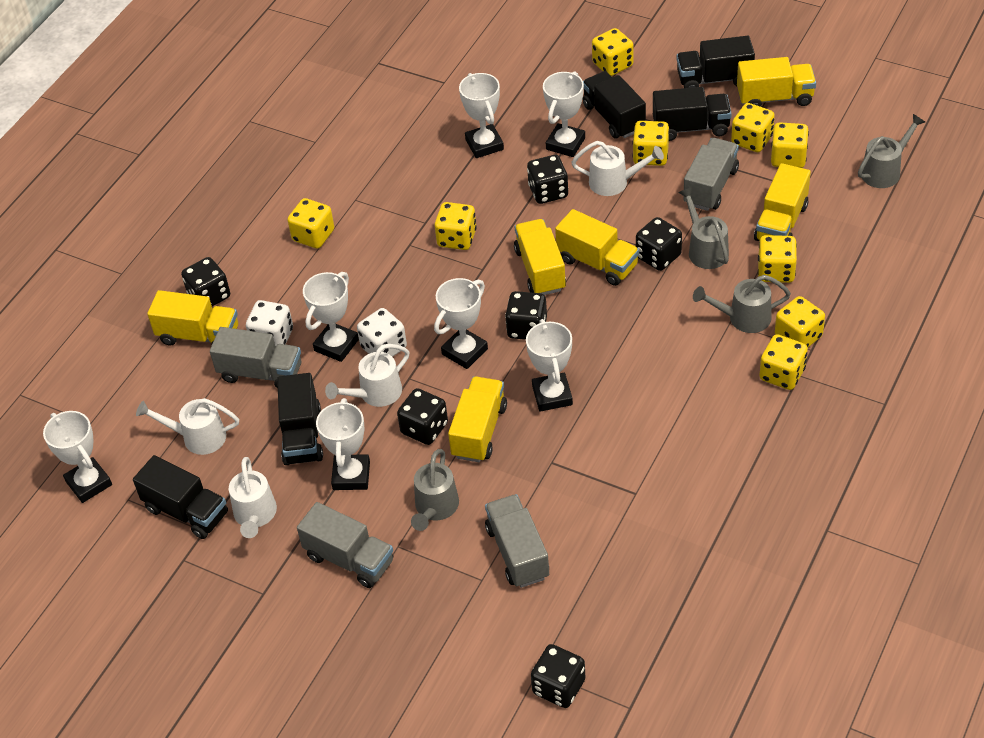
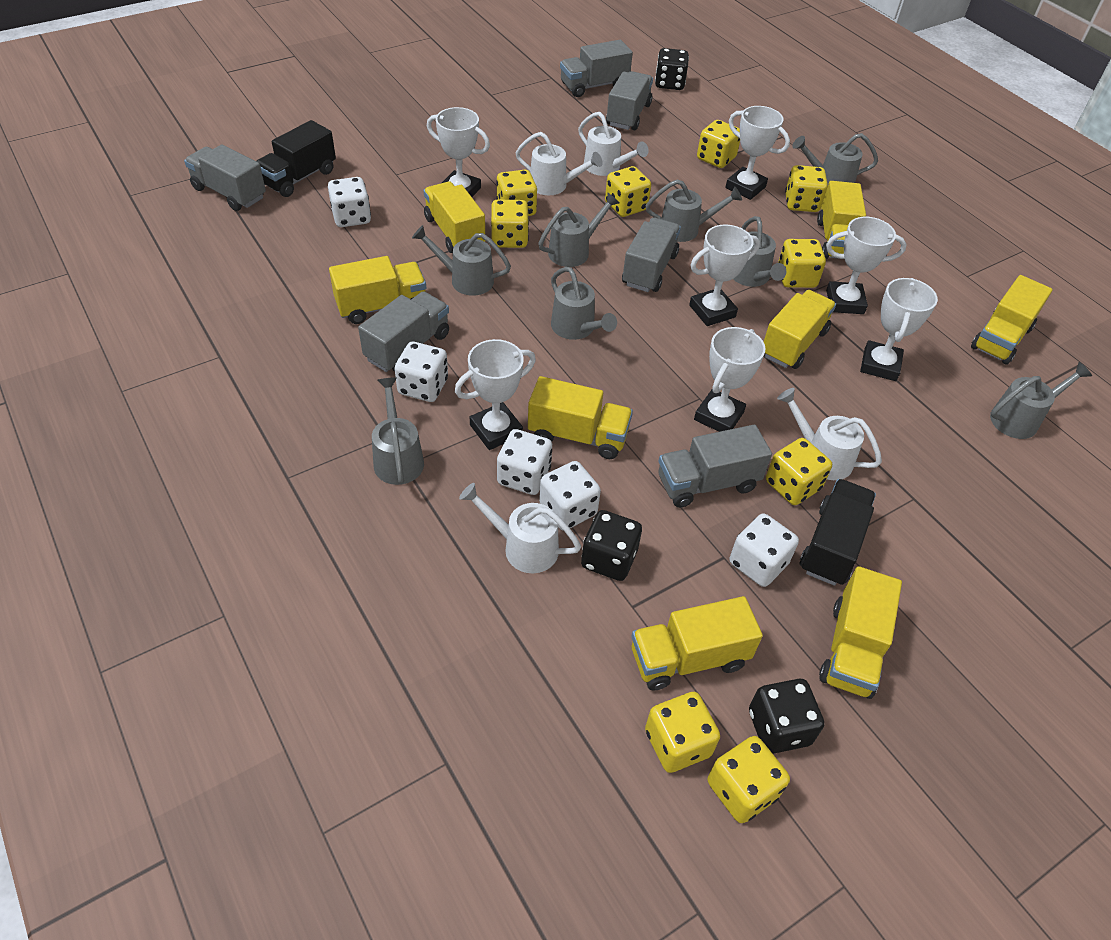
black dice: [181,257,230,306] [397,388,448,445] [505,291,547,340] [527,155,568,204] [531,644,585,708] [636,217,682,271] = 6 -> [581,510,642,581] [655,48,689,90] [749,679,824,754] = 3
black truck: [133,455,228,539] [277,373,323,465] [582,71,646,139] [653,87,732,141] [676,36,755,88] = 5 -> [256,120,336,197] [800,479,876,586] = 2
grey truck: [210,327,301,389] [297,502,393,588] [485,494,549,588] [683,138,739,211] = 4 -> [184,144,266,211] [358,291,449,372] [560,40,633,97] [606,71,653,130] [622,218,681,292] [658,425,772,508] = 6
grey watering can: [411,449,459,531] [678,187,729,269] [693,275,791,333] [858,114,925,188] = 4 -> [372,377,424,485] [412,225,511,296] [538,193,620,267] [551,267,617,340] [646,180,742,242] [733,216,786,287] [792,133,878,184] [990,362,1092,439] = 8
white dice: [246,300,293,346] [357,308,407,357] = 2 -> [328,177,371,227] [394,341,448,402] [497,429,552,495] [539,461,601,530] [730,513,799,587] = 5
yellow truck: [147,290,238,345] [448,377,507,462] [514,219,566,295] [555,209,639,286] [737,57,816,107] [754,163,811,241] = 6 -> [329,256,426,324] [423,182,485,253] [528,376,633,459] [631,596,763,691] [764,290,836,369] [817,181,866,259] [819,566,902,699] [971,275,1053,365] = 8

